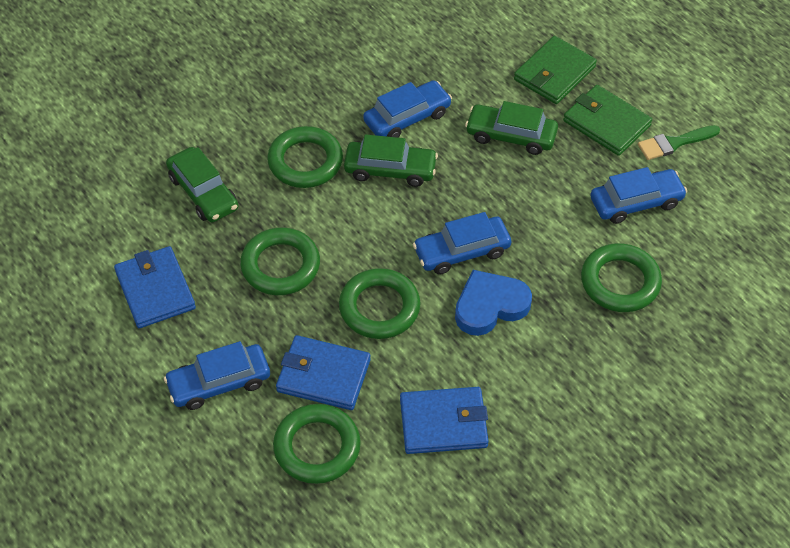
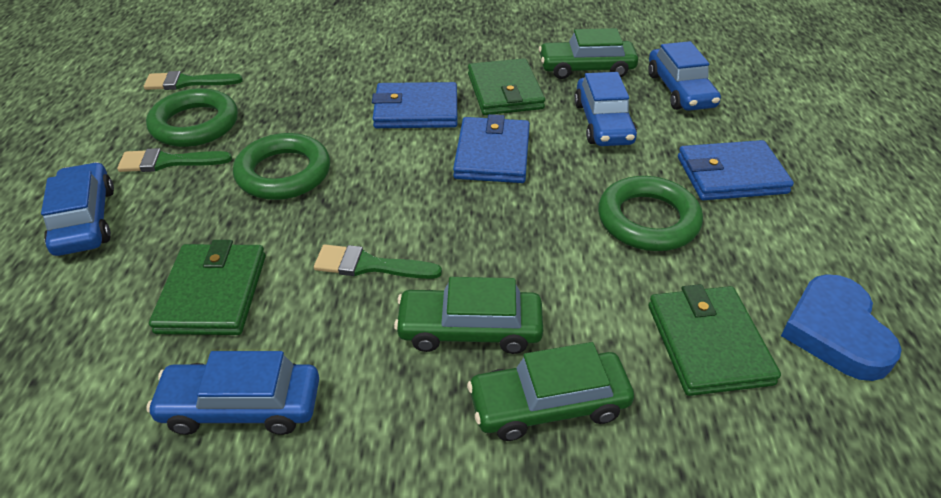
green brush: [638,125,720,160] = 1 -> [117,148,232,172] [144,71,243,90] [314,244,442,279] = 3
green ring: [240,227,320,295] [267,126,343,188] [273,404,361,484] [339,268,421,339] [581,243,662,312] = 5 -> [146,88,238,147] [233,133,330,200] [598,176,703,251] = 3
green wallet: [514,36,597,104] [563,85,652,156] = 2 -> [149,240,266,335] [468,58,545,115] [649,284,781,396] = 3

